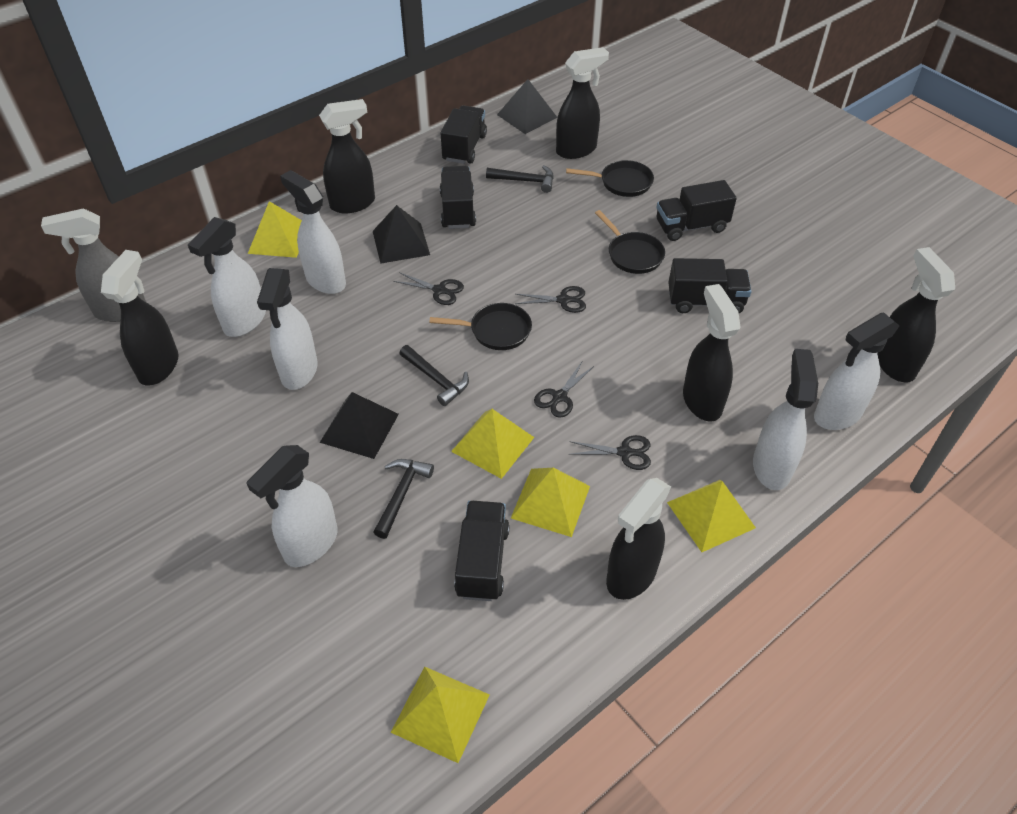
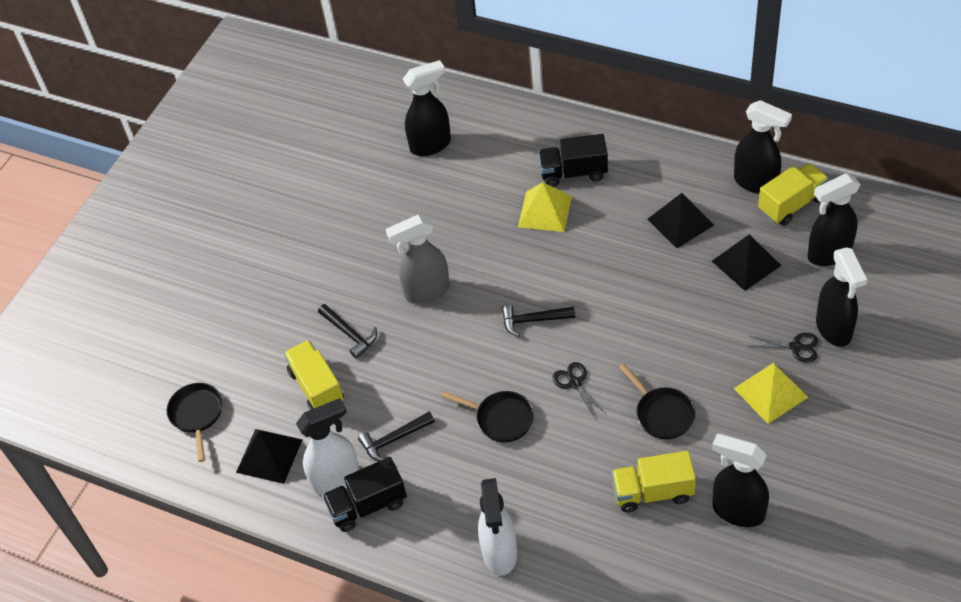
black scissors: [393,272,464,305] [515,286,586,313] [534,362,594,418] [569,435,651,470] = 4 -> [552,362,605,418] [748,333,818,363] = 2
black spray bottle: [101,250,179,386] [319,99,375,213] [556,47,609,159] [606,478,671,600] [683,284,740,422] [878,247,955,382] = 6 -> [403,60,451,156] [712,434,769,527] [734,100,792,194] [808,173,861,266] [816,247,867,347] = 5
black truck: [440,166,476,229] [441,105,487,164] [454,501,510,601] [656,180,737,241] [668,258,752,313] = 5 -> [322,457,407,532] [538,134,608,187] = 2
white spray bottle: [188,217,266,337] [247,445,338,567] [257,268,318,390] [280,170,346,294] [753,349,818,490] [814,312,899,430] = 6 -> [296,398,360,495] [478,478,517,576] = 2
yellow pyramid: [248,201,302,258] [391,667,490,763] [451,409,534,479] [511,468,590,537] [667,480,756,552] = 5 -> [518,182,572,232] [734,363,808,424] = 2
yellow truck: none = 0 -> [284,340,344,410] [611,451,696,512] [758,163,829,226] = 3

